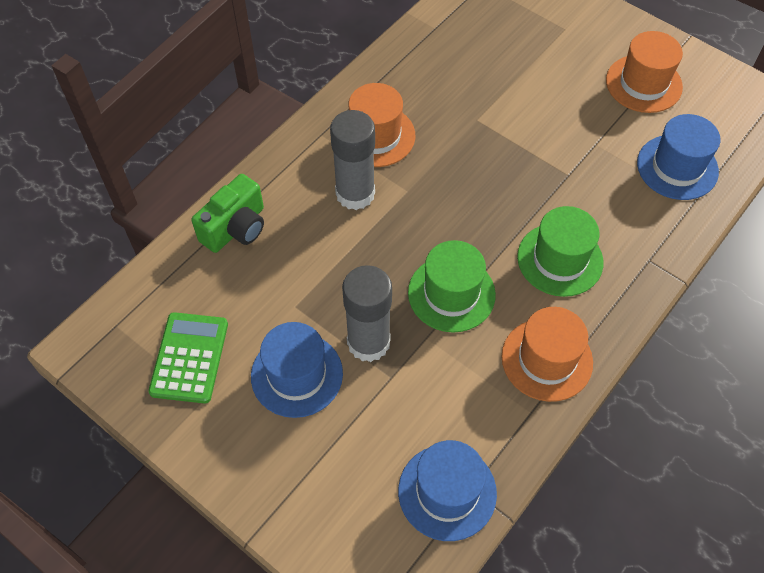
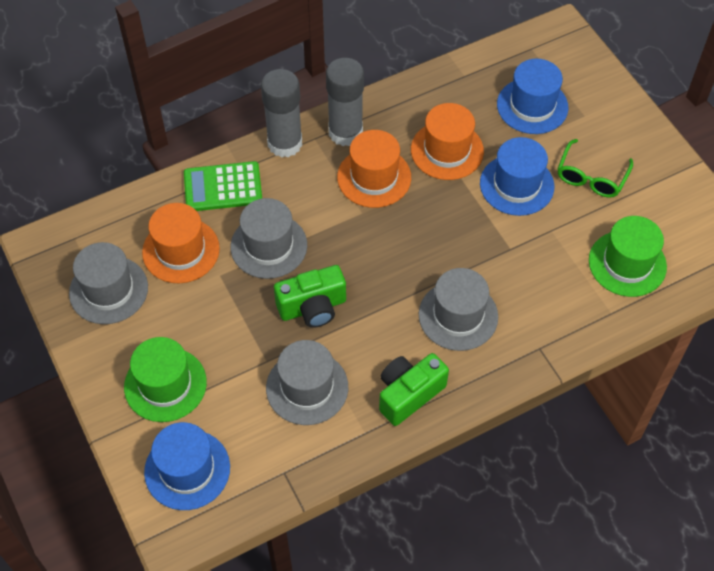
green camera: [191,174,264,253] = 1 -> [274,265,346,328] [379,353,449,426] = 2
green glasses: none = 0 -> [558,139,633,198] = 1
grey hat: none = 0 -> [69,242,148,324] [231,198,307,279] [266,340,348,425] [419,268,498,351] = 4

